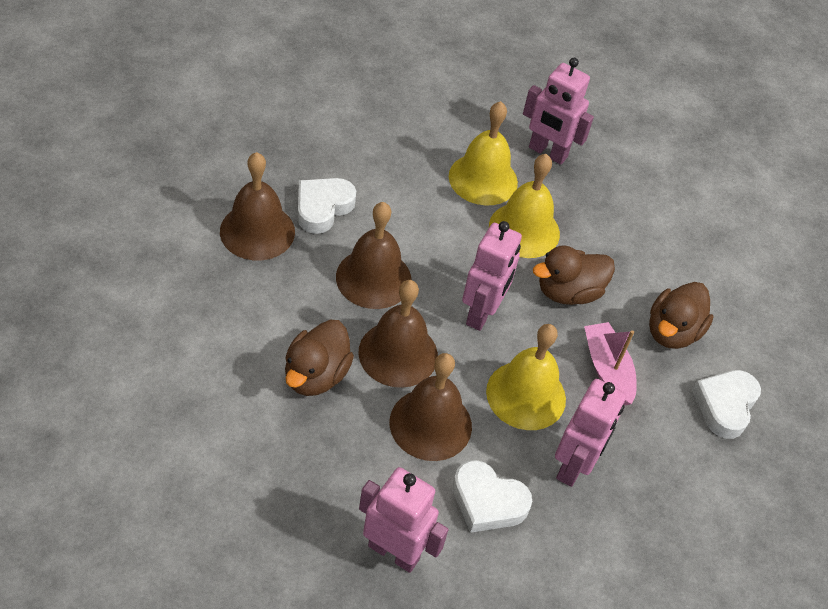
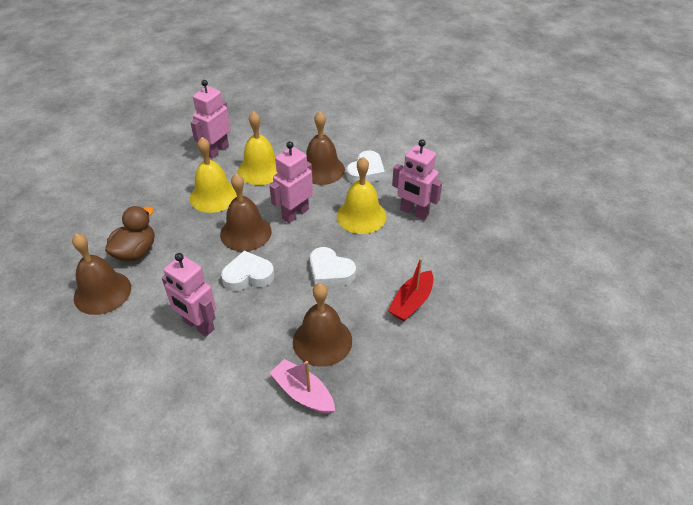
brown duck: [285,320,354,396] [533,245,615,305] [649,282,714,349] = 3 -> [105,206,154,261] = 1
red boat: none = 0 -> [388,258,433,321] = 1

